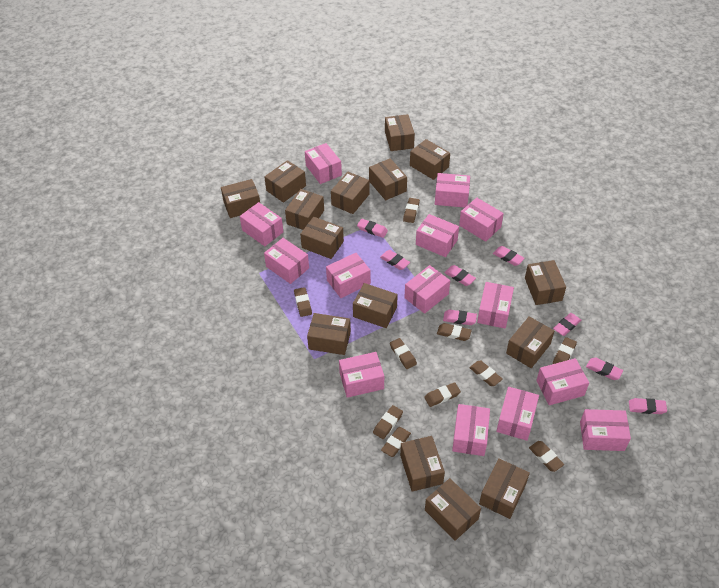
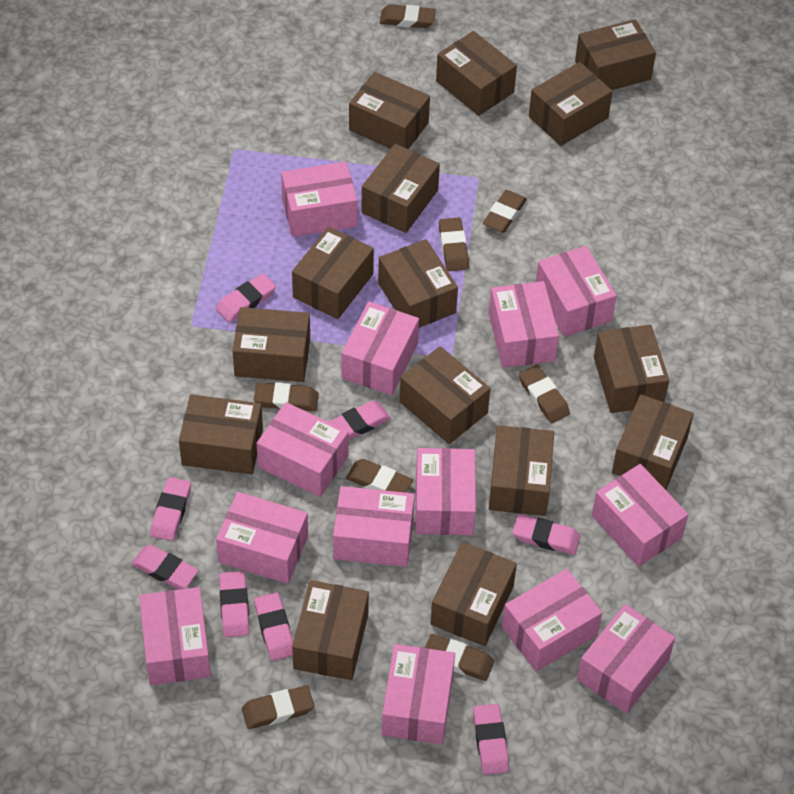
brown eraser: [294,287,312,317] [373,405,403,439] [381,427,411,457] [390,338,417,369] [403,198,420,223] [424,382,461,407] [437,323,472,341] [469,361,503,386] [529,441,564,472] [553,337,577,364] = 10 -> [242,685,314,729] [254,382,319,412] [346,459,413,493] [380,4,436,28] [425,634,494,681] [439,218,469,271] [483,190,527,233] [519,365,570,423] = 8
pink box: [240,202,283,246] [264,238,309,284] [305,143,342,184] [326,253,371,298] [339,352,384,398] [404,265,450,314] [416,214,459,257] [435,173,470,208] [452,404,490,456] [459,198,504,242] [477,282,514,329] [496,387,539,441] [536,358,589,405] [580,409,631,451] = 14 -> [139,587,211,685] [216,492,308,584] [257,402,349,497] [281,162,357,237] [333,486,415,567] [341,301,419,395] [382,644,455,744] [415,448,476,535] [489,281,559,368] [502,569,602,671] [536,246,617,337] [577,604,675,714] [592,464,688,567] = 13

